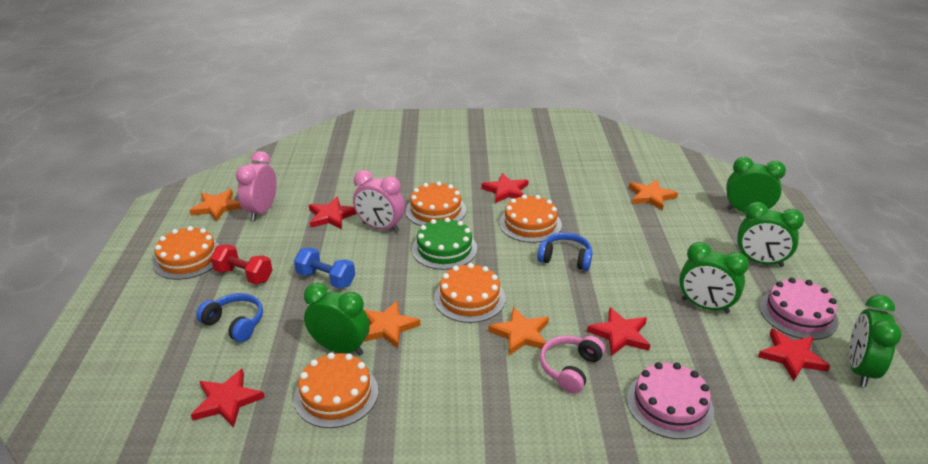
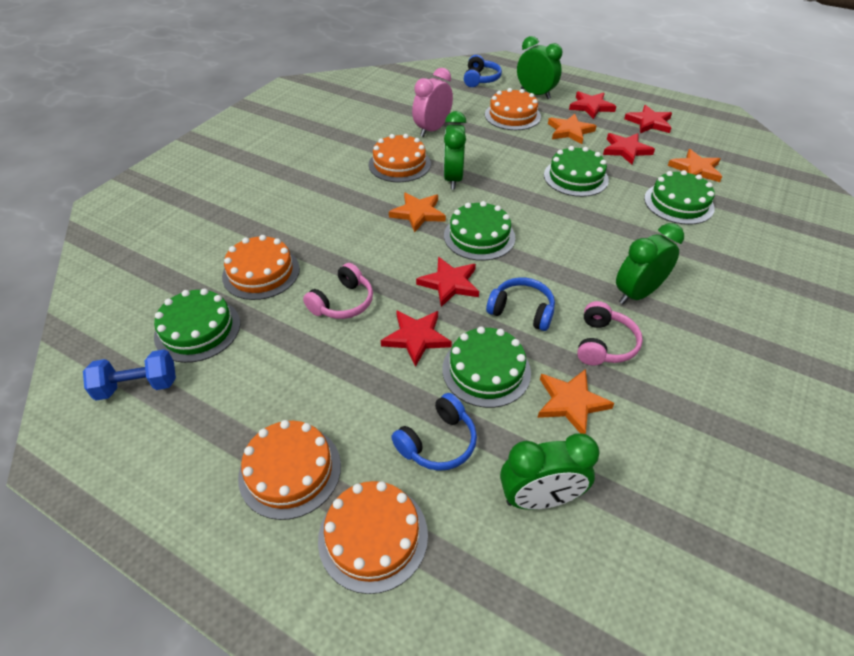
blue headphones: [196,293,263,342] [537,232,593,271] = 2 -> [391,393,477,471] [464,55,502,87] [486,277,555,331] = 3
green cake: [412,217,477,270] = 1 -> [154,289,240,363] [442,326,531,408] [444,201,516,261] [544,146,609,197] [644,170,715,225] = 5
green clock: [304,283,370,355] [679,242,749,314] [726,157,786,212] [737,202,804,267] [849,295,902,387] = 5 -> [443,111,467,190] [500,433,600,510] [517,36,562,99] [616,223,684,304] = 4
pink cake: [627,362,714,439] [759,278,839,340] = 2 -> none = 0
pink clock: [236,151,277,221] [353,170,405,232] = 2 -> [412,68,453,137] = 1
pink headphones: [540,335,605,394] = 1 -> [303,263,373,319] [577,301,643,365] = 2
red dumbbell: [211,244,273,284] = 1 -> none = 0

